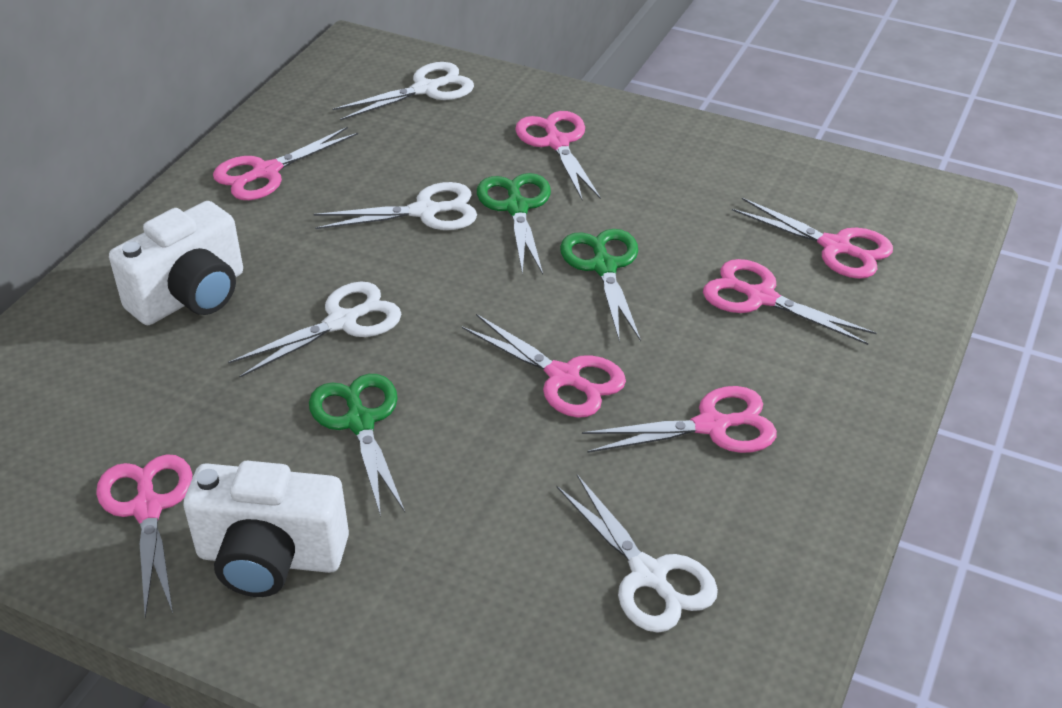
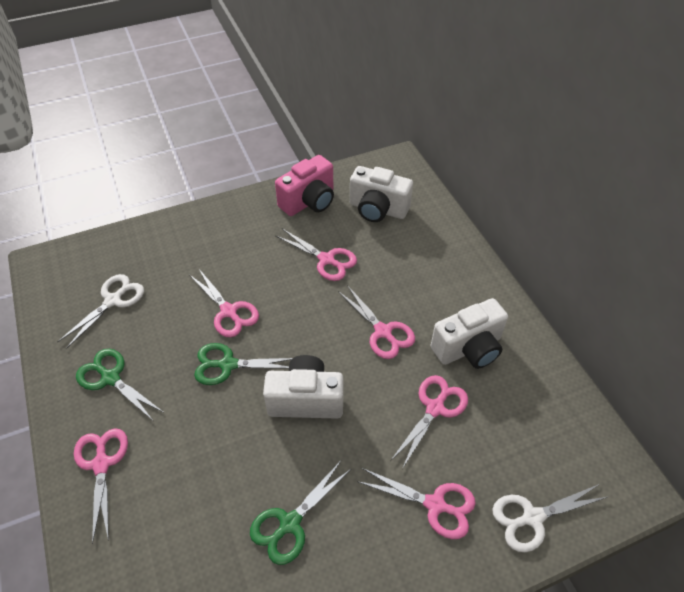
pink camera: none = 0 -> [275,155,334,216] = 1
pink scissors: [96,454,192,619] [213,127,358,200] [462,314,626,418] [515,111,601,199] [582,386,777,453] [703,259,877,345] [732,198,893,279] = 7 -> [74,428,128,544] [190,269,259,337] [275,229,357,281] [338,285,415,359] [357,468,476,539] [391,375,468,469] = 6
white camera: [109,201,243,325] [184,461,349,597] = 2 -> [263,355,344,419] [350,166,413,222] [431,298,508,369] = 3
white scissors: [228,282,401,378] [314,182,477,230] [333,62,474,121] [557,475,718,633] = 4 -> [57,274,144,349] [492,484,607,552] = 2

